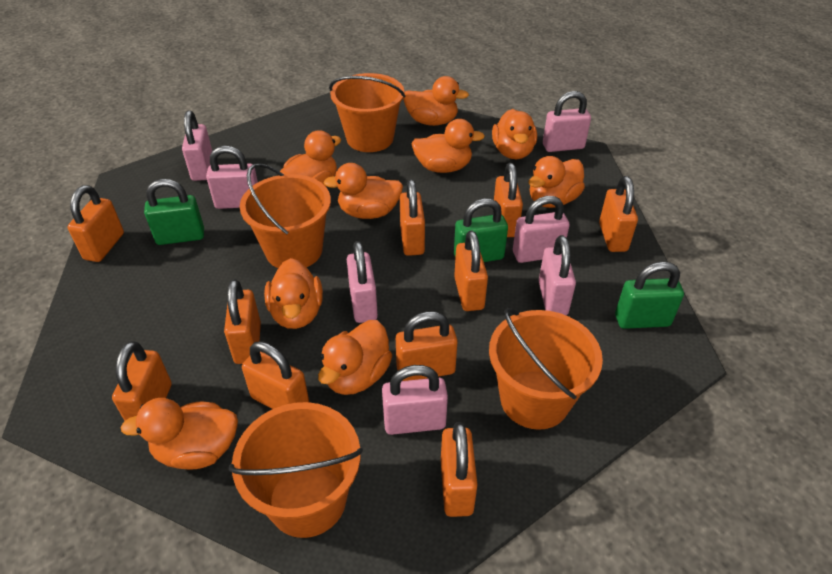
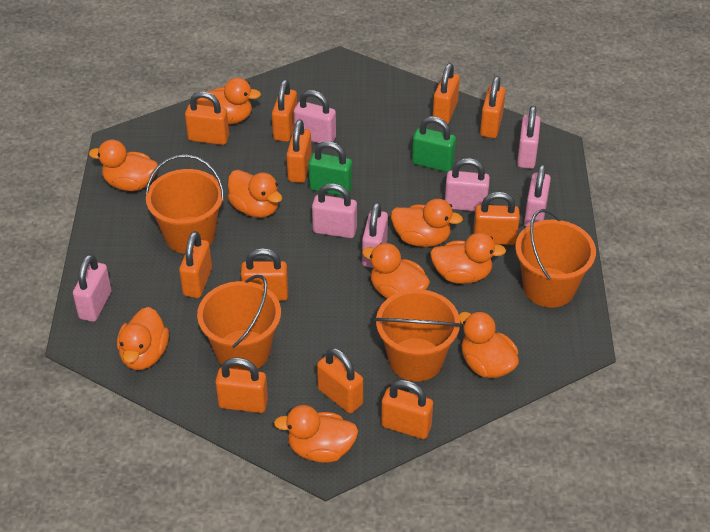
green padlock: [144,179,204,245] [454,199,508,262] [615,262,684,329] = 3 -> [309,141,352,196] [412,116,456,172] = 2
orange padlock: [67,185,124,262] [112,341,172,421] [224,279,261,364] [242,341,310,409] [396,311,458,381] [400,179,425,256] [441,422,478,517] [454,230,488,311] [494,163,523,237] [599,176,638,252] = 10 -> [179,231,212,298] [185,91,229,145] [215,358,268,413] [241,248,288,301] [272,79,297,142] [286,119,312,183] [317,348,363,413] [381,380,433,439] [433,63,460,124] [473,192,520,245] [480,76,506,138] = 11

